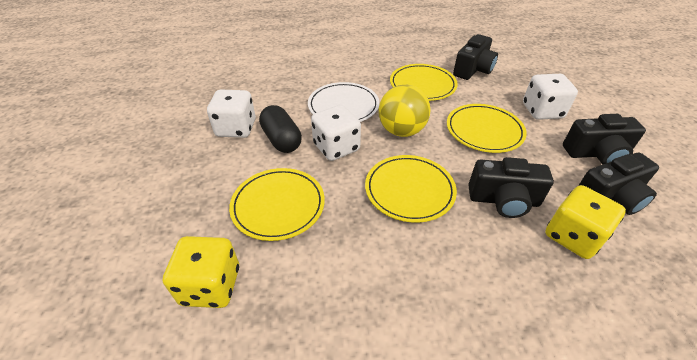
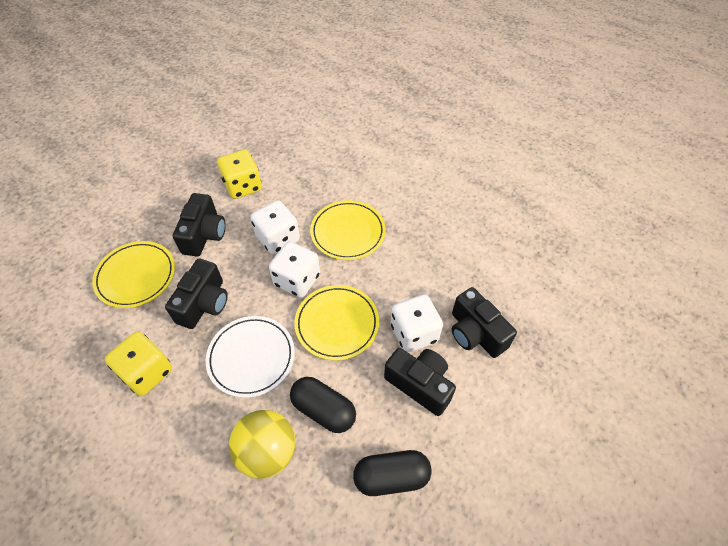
black capsule: [259,105,302,153] = 1 -> [290,377,356,433] [353,450,432,496] = 2
yellow plate: [229,168,325,241] [365,155,457,223] [390,64,458,101] [447,104,527,153] = 4 -> [92,241,175,308] [294,285,379,361] [310,200,386,260] = 3

